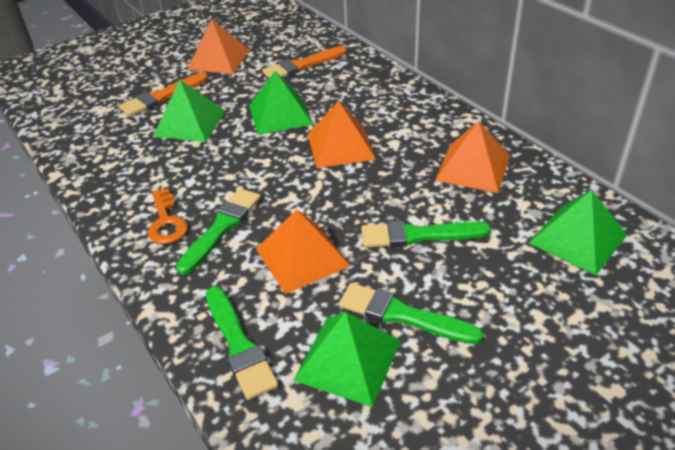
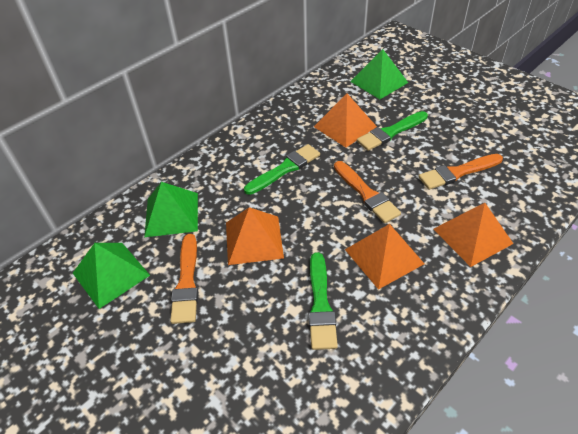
green brush: [176,188,261,275] [206,286,278,400] [339,283,483,344] [361,221,491,248] = 4 -> [244,144,320,195] [309,252,338,350] [357,111,428,151] = 3
green pyramid: [153,80,225,142] [249,71,313,135] [293,312,401,407] [529,190,627,275] = 4 -> [73,243,150,309] [144,182,198,237] [350,49,408,99] = 3
orange brush: [119,72,208,116] [262,46,347,78] = 2 -> [170,234,198,324] [334,161,401,223] [418,154,503,190] = 3
orange key: [148,188,188,244] = 1 -> none = 0

